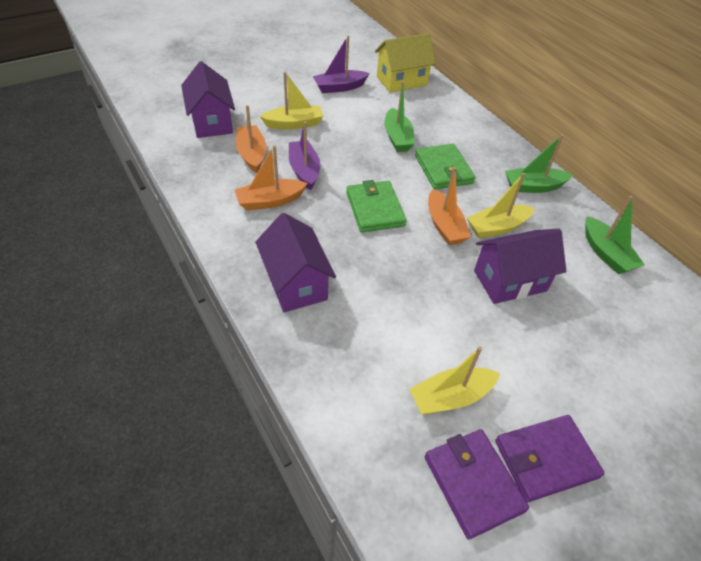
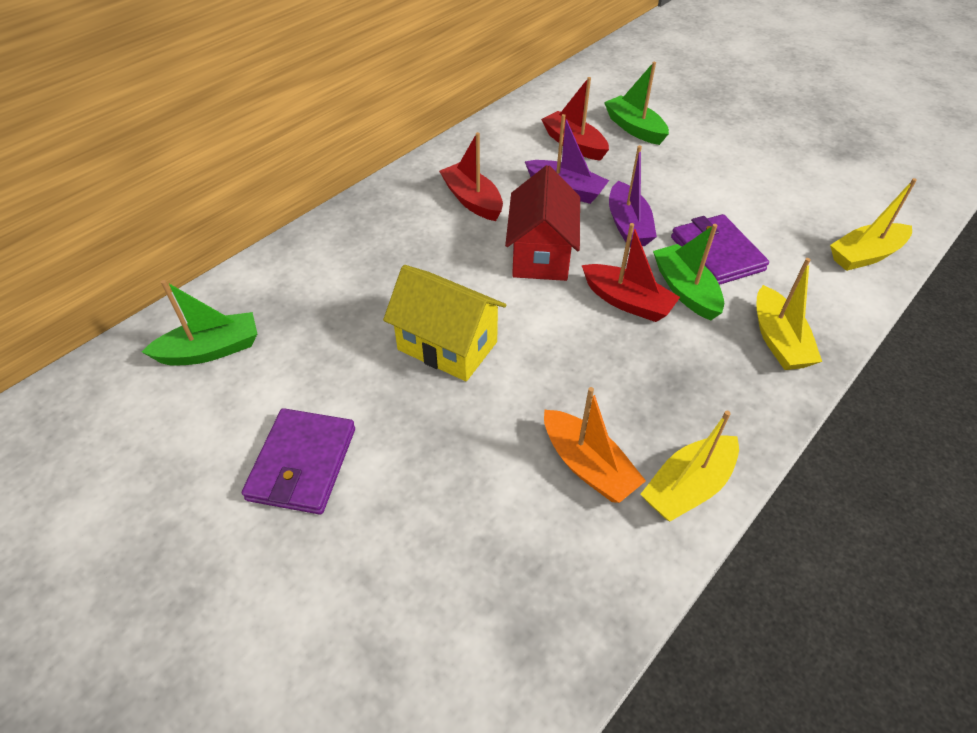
green wallet: [346,180,407,232] [415,144,476,190] = 2 -> none = 0
orange boat: [235,145,307,210] [236,105,266,173] [428,167,471,245] = 3 -> [544,387,646,503] = 1
purple house: [181,61,235,138] [255,213,336,312] [474,229,566,304] = 3 -> none = 0
red boat: none = 0 -> [439,132,503,221] [541,77,609,161] [582,223,680,322] = 3
red house: none = 0 -> [505,165,580,281] = 1

